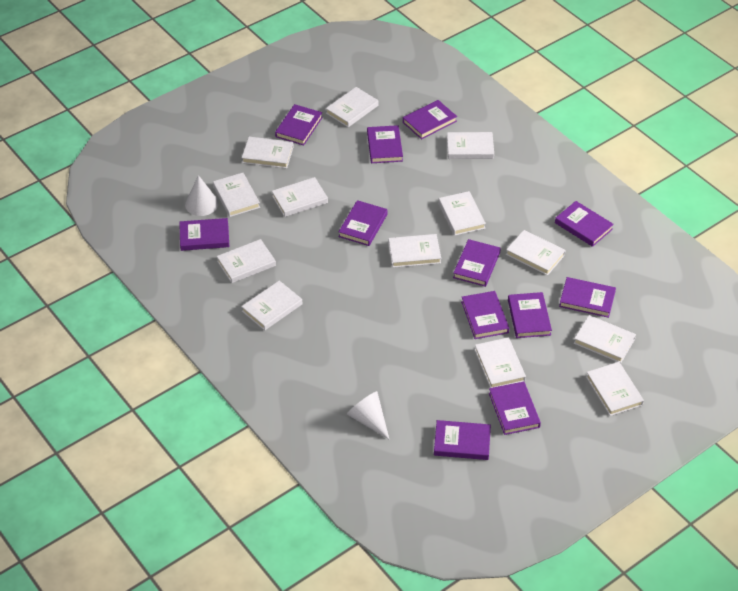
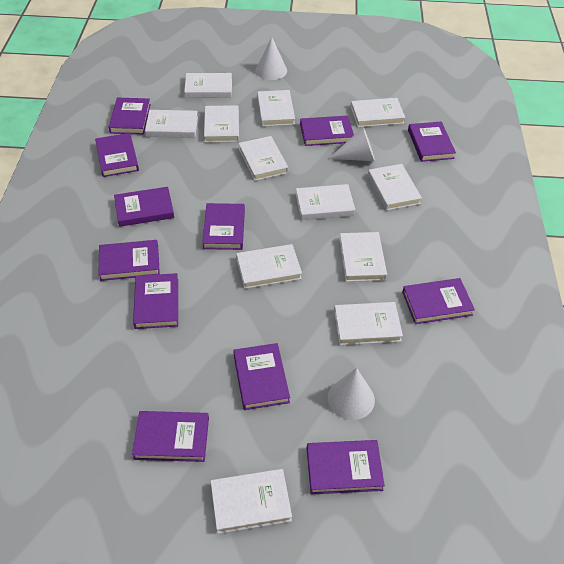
white book: [213,173,260,217] [217,239,276,283] [241,281,302,331] [242,137,293,168] [272,177,328,217] [326,87,378,127] [388,234,441,268] [438,191,486,236] [447,132,494,159] [474,337,526,388] [506,230,566,276] [574,315,636,363] [586,362,644,416] = 13 -> [145,110,198,138] [184,73,232,98] [204,105,239,143] [211,469,292,534] [236,244,302,289] [238,136,288,181] [257,90,295,127] [296,184,355,220] [334,302,403,345] [339,232,387,282] [351,98,405,127] [368,164,422,211] = 12
white cone: [185,175,219,216] [347,391,389,439] = 2 -> [256,37,287,80] [328,127,375,161] [328,368,375,420] = 3

